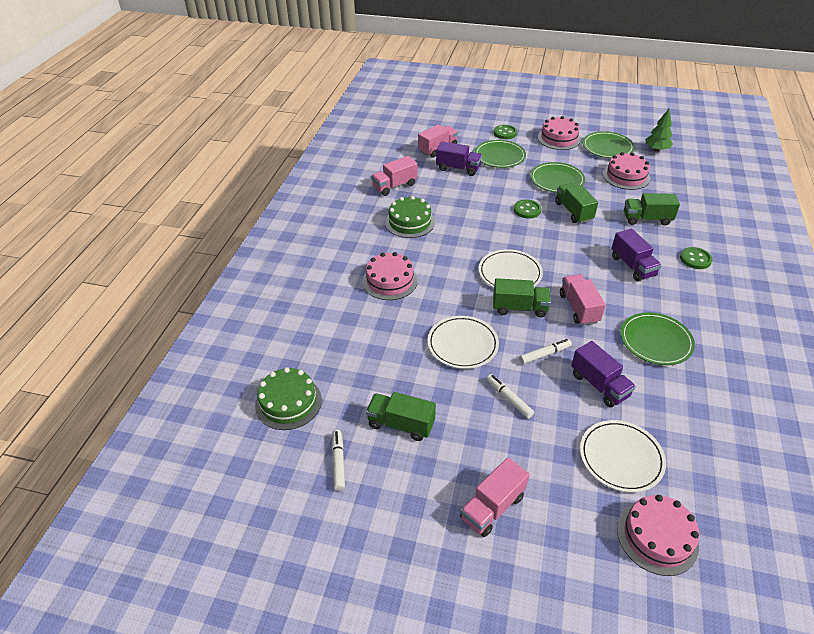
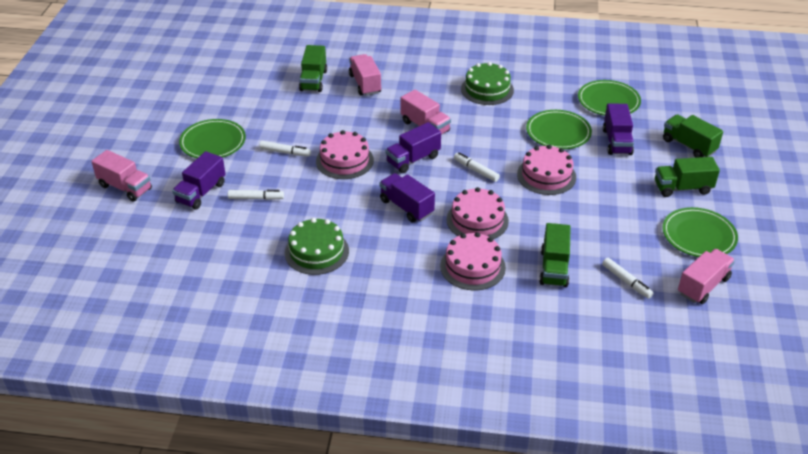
green button: [494,125,517,139] [514,199,541,219] [680,247,713,269] = 3 -> none = 0
green tree: [645,109,673,152] = 1 -> none = 0
purple truck: [436,141,482,176] [571,341,636,408] [611,229,662,282] = 3 -> [172,151,226,210] [379,173,435,222] [385,122,441,173] [603,104,634,155] = 4
white marker: [332,430,345,491] [486,374,534,419] [519,339,572,364] = 3 -> [228,190,284,200] [259,141,311,157] [454,152,500,182] [602,258,654,299] = 4
white plate: [428,316,499,369] [479,249,543,288] [580,420,666,493] = 3 -> none = 0

